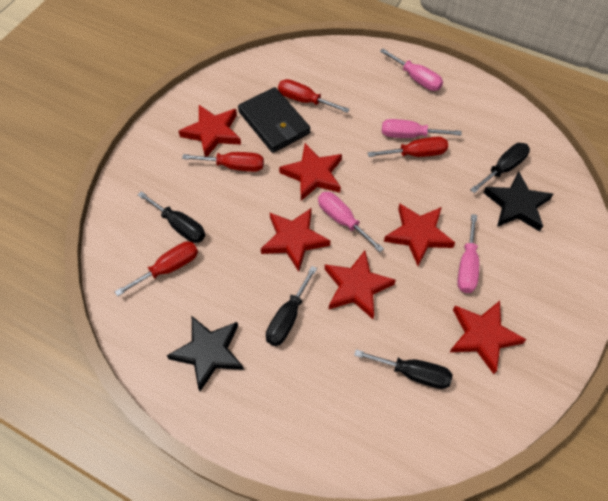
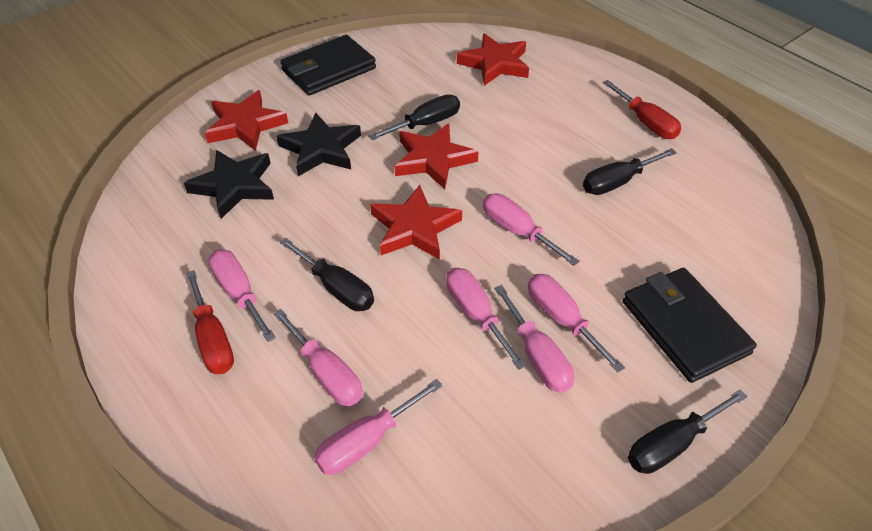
black wallet: [238,87,310,153] = 1 -> [280,35,376,95] [623,268,757,383] = 2
pink screwdriver: [318,192,384,252] [380,49,443,91] [382,119,462,138] [457,214,479,293] = 4 -> [209,250,276,342] [273,309,363,406] [314,379,443,475] [446,268,526,370] [483,193,579,266] [494,285,574,393] [528,274,625,372] = 7
red screwdriver: [115,241,198,297] [182,152,264,172] [278,79,350,113] [368,137,448,157] = 4 -> [186,270,234,374] [603,80,681,139] = 2
red star: [179,105,241,157] [261,208,330,271] [279,143,342,201] [325,251,396,319] [384,204,455,266] [450,301,527,374] = 6 -> [205,90,288,151] [370,185,462,260] [394,123,479,189] [457,33,529,86] = 4

